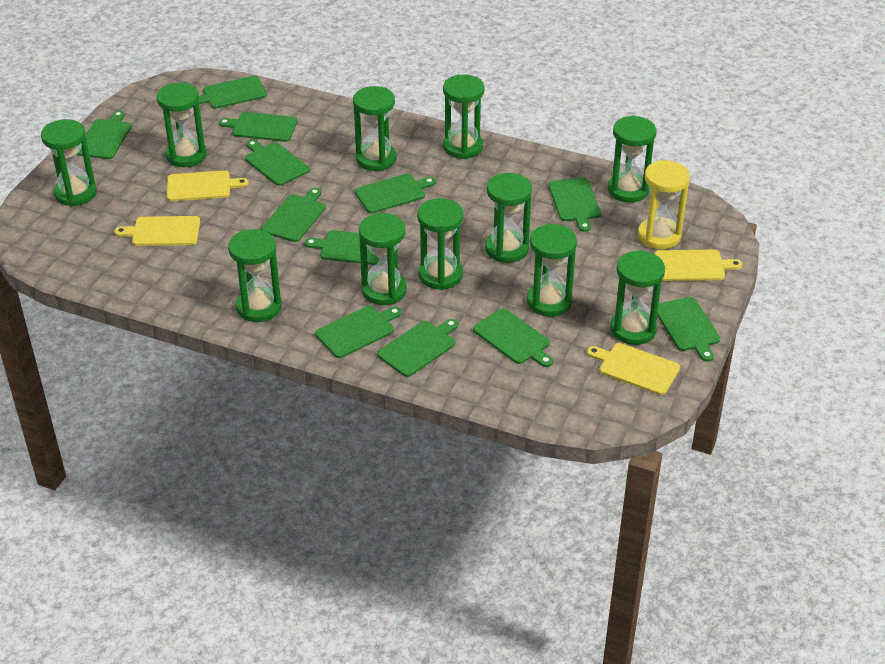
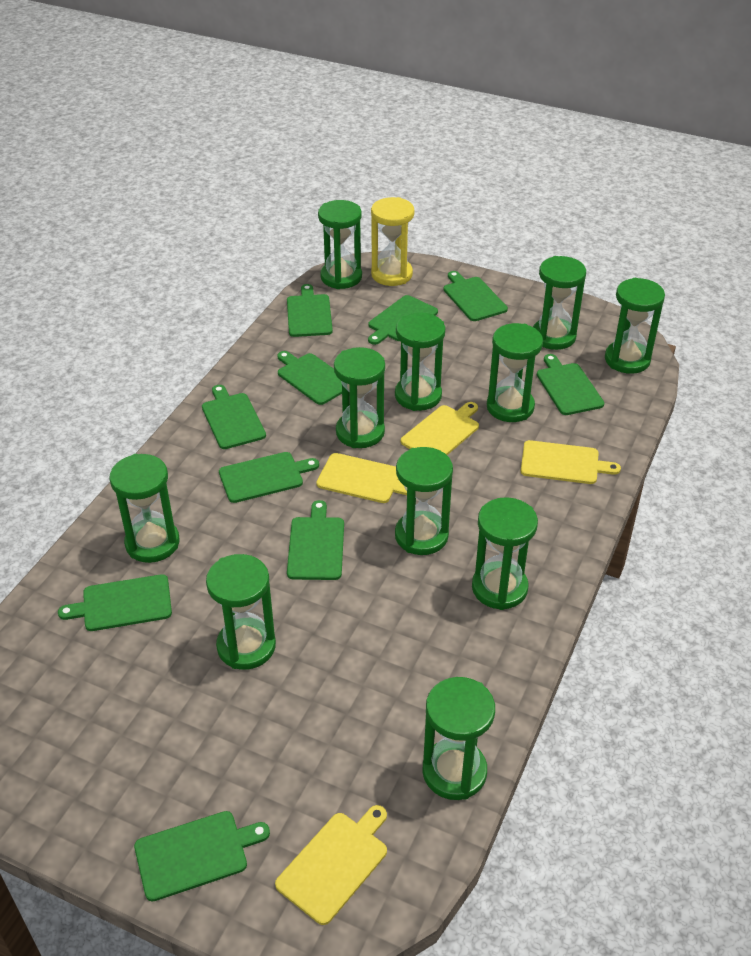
green cutting board: [77,111,132,159] [199,76,267,109] [219,112,297,142] [245,140,310,186] [262,188,326,242] [305,230,380,265] [315,306,402,358] [354,174,436,213] [377,319,458,377] [473,308,553,367] [548,178,601,232] [657,297,720,362] = 12 -> [58,574,172,631] [134,811,270,902] [202,385,266,449] [219,452,319,503] [277,351,342,405] [287,284,333,337] [287,500,344,580] [368,295,438,345] [443,271,508,321] [537,354,604,415] = 10

